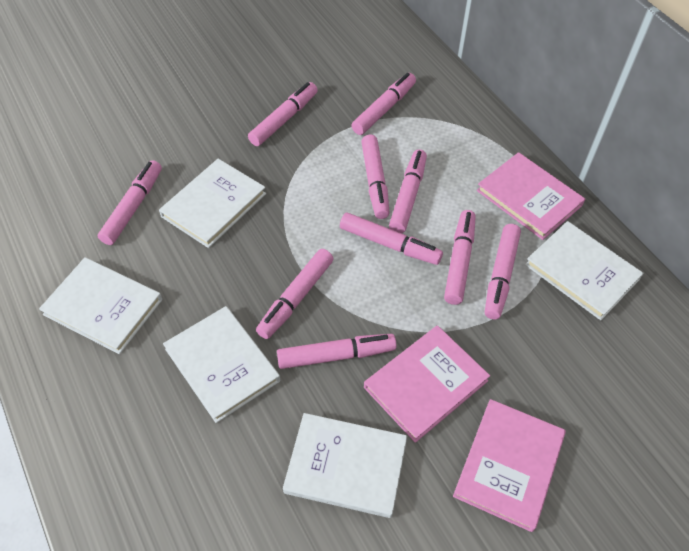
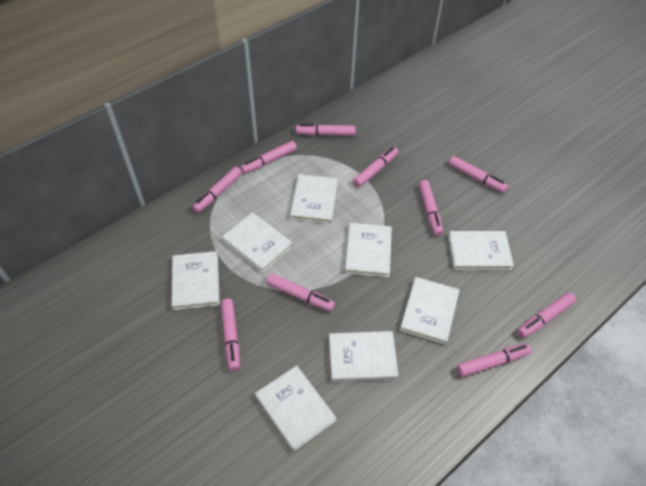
pink book: [364,325,490,443] [453,399,566,532] [477,152,585,240] = 3 -> none = 0
white book: [39,257,162,354] [159,159,266,248] [163,306,280,423] [283,413,407,518] [525,221,644,320] = 5 -> [171,251,220,310] [222,212,293,273] [255,366,337,451] [290,174,338,224] [329,331,399,382] [345,223,392,278] [400,277,460,345] [448,231,514,270] = 8

